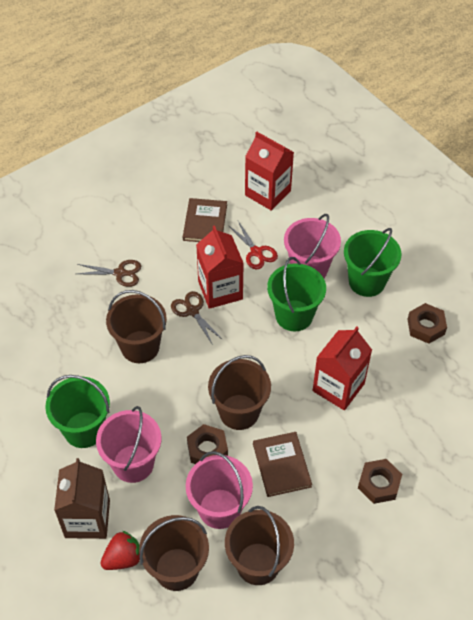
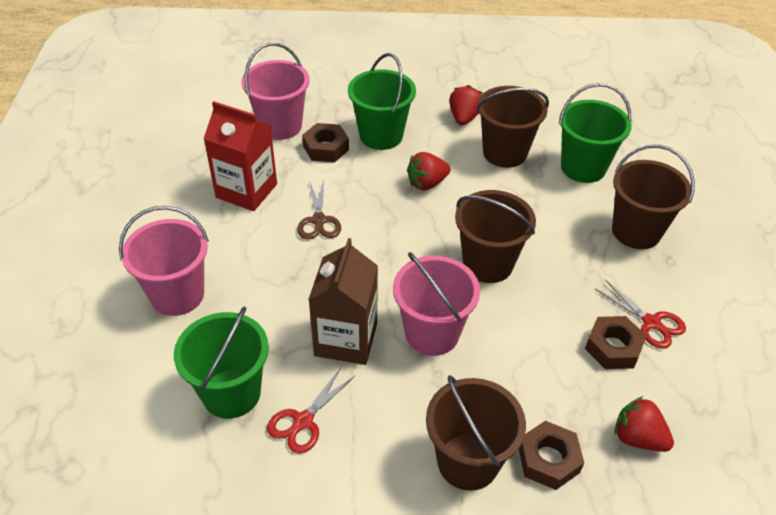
brown book: [183,198,227,242] [253,432,312,497] = 2 -> none = 0
brown scissors: [77,260,141,287] [171,291,223,345] = 2 -> [297,180,341,239] = 1
red carton: [196,225,244,309] [245,131,294,211] [312,327,372,410] = 3 -> [204,101,277,211] = 1
red scissors: [228,221,278,269] = 1 -> [267,368,355,454] [595,280,686,349] = 2
red strawberry: [100,531,140,570] = 1 -> [407,152,450,191] [449,85,482,125] [614,396,674,452] = 3

